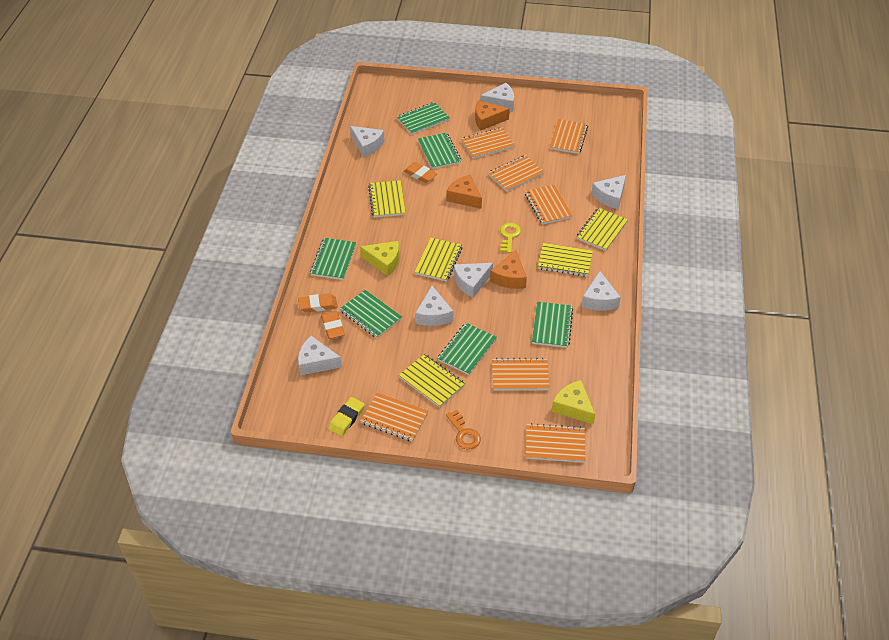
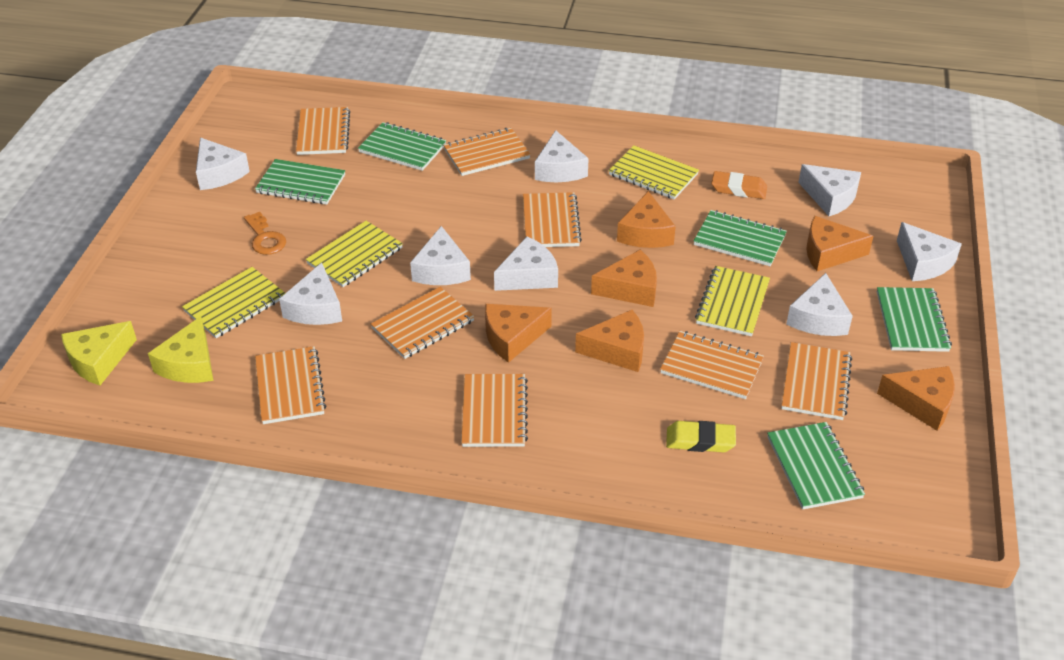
green notebook: [310,238,356,280] [340,290,402,338] [397,102,450,135] [418,133,461,169] [438,323,497,375] [532,302,573,348] = 6 -> [255,159,345,205] [358,122,446,171] [694,210,787,266] [767,422,865,510] [877,287,952,352] = 5
orange cheese: [447,174,482,209] [475,100,510,130] [490,250,527,289] = 3 -> [485,304,552,363] [575,310,644,372] [591,250,657,307] [617,191,676,248] [806,216,873,271] [877,366,955,431] = 6
orange eraser: [298,294,338,312] [321,311,345,339] [404,162,437,183] = 3 -> [711,171,767,199] = 1
orange notebook: [360,392,429,442] [461,127,515,159] [488,155,544,192] [492,358,550,390] [525,184,573,225] [526,423,585,463] [549,119,588,154] = 7 -> [255,346,326,424] [296,107,350,155] [371,287,475,359] [443,128,531,176] [461,374,528,447] [523,192,582,247] [660,331,764,399] [781,342,852,420] = 8
white cheese: [298,336,342,375] [350,126,385,157] [415,286,453,326] [454,263,493,298] [480,83,514,112] [581,271,621,311] [591,175,626,209] = 7 -> [196,138,250,190] [279,263,342,325] [410,226,471,285] [494,236,558,291] [535,130,589,182] [786,273,853,336] [798,164,861,216] [897,222,962,281] = 8
yellow key: [500,223,521,253] = 1 -> none = 0
yellow notebook: [368,180,406,218] [399,354,465,408] [415,238,463,282] [538,243,593,277] [576,208,628,251] = 5 -> [182,267,285,338] [306,221,403,287] [608,145,699,200] [695,266,770,336] = 4

